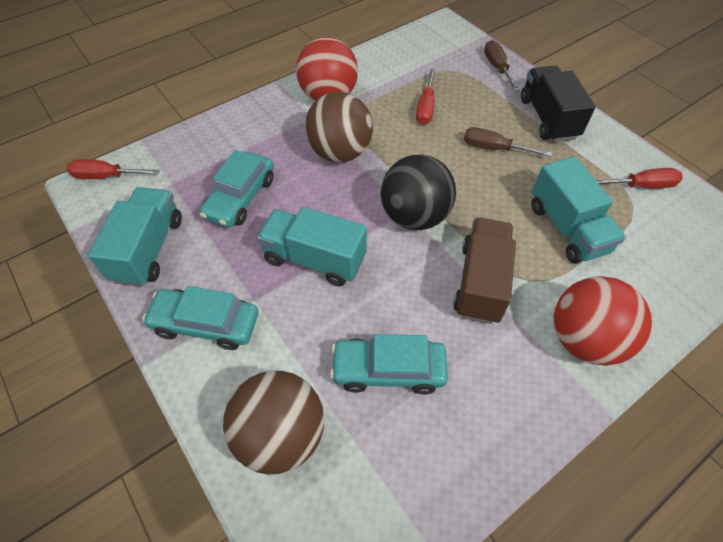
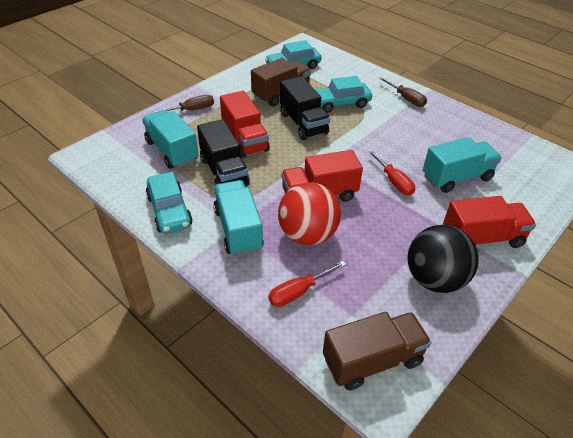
black truck: [521,66,595,142] = 1 -> [197,119,250,186] [280,76,330,140] = 2
brown ball: [223,371,324,475] [305,92,373,163] = 2 -> none = 0
brown truck: [453,218,516,324] = 1 -> [251,58,311,106] [323,312,431,390] = 2
red ball: [296,37,358,101] [554,276,652,366] = 2 -> [278,182,341,245] = 1
red screwdriver: [67,159,160,179] [416,69,435,125] [596,168,683,188] = 3 -> [268,261,346,307] [367,149,415,195] = 2
red truck: none = 0 -> [220,91,270,158] [281,150,363,202] [443,196,536,248] = 3

